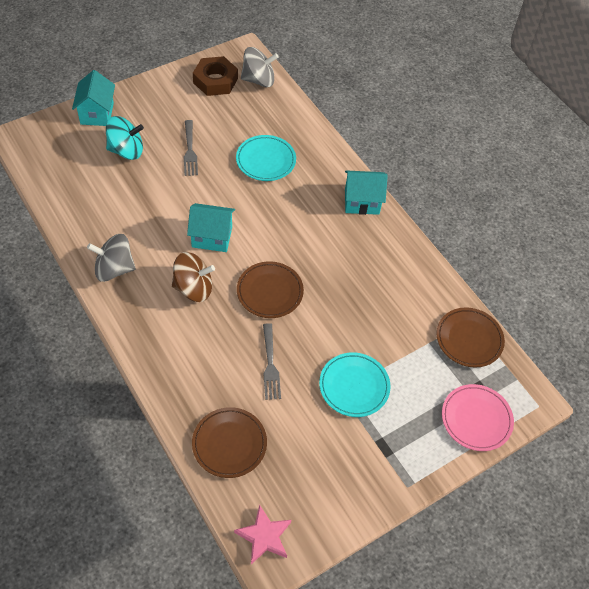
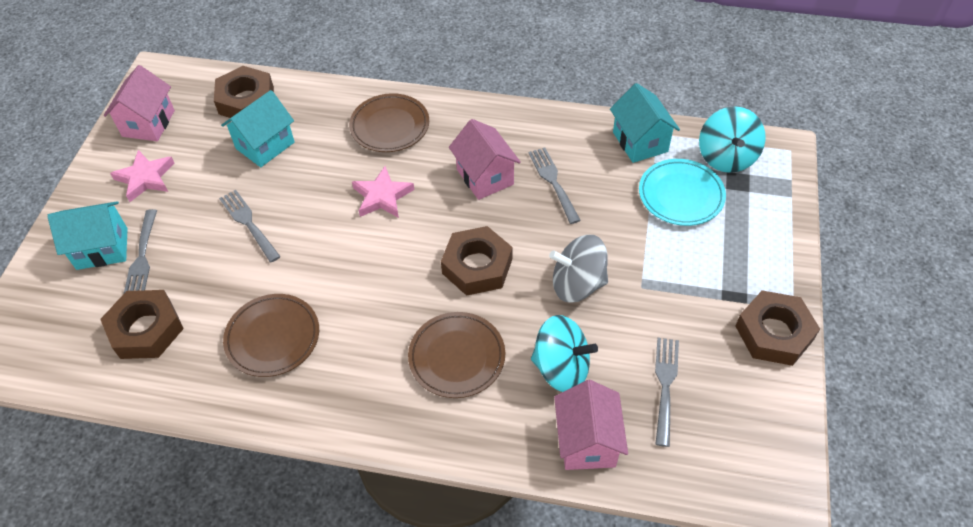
brown nut: [193,56,238,96] = 1 -> [100,290,184,359] [214,66,274,118] [441,226,512,296] [735,290,820,366] = 4
brown spinning top: [172,252,215,302] = 1 -> none = 0
grey fork: [184,120,198,176] [263,323,281,400] = 2 -> [124,209,157,293] [219,190,281,263] [528,148,581,224] [655,338,679,447] = 4
grey spinning top: [87,234,136,282] [241,47,279,87] = 2 -> [549,235,608,303] = 1
pink house: none = 0 -> [104,65,175,141] [449,119,521,200] [554,380,628,470] = 3
pink plate: [442,384,514,451] = 1 -> none = 0
pink star: [234,504,291,564] = 1 -> [110,150,175,202] [352,166,414,218] = 2
turquoise plate: [236,135,296,181] [319,353,391,417] = 2 -> [639,159,726,226] = 1
turquoise spinning top: [106,116,144,160] = 1 -> [531,315,598,392] [699,106,766,173] = 2

